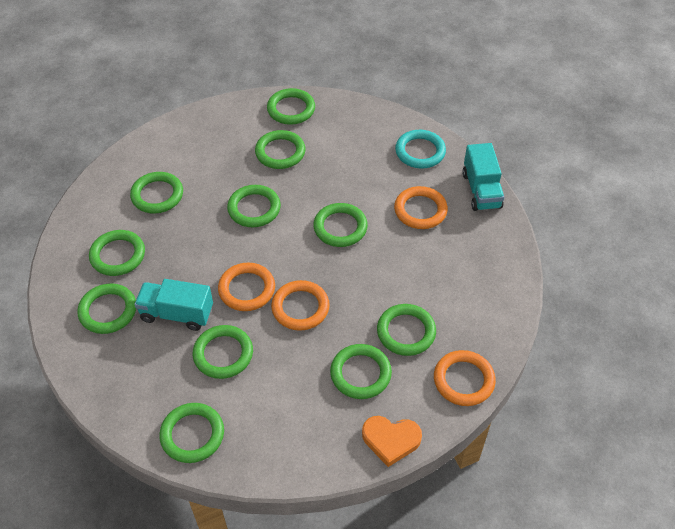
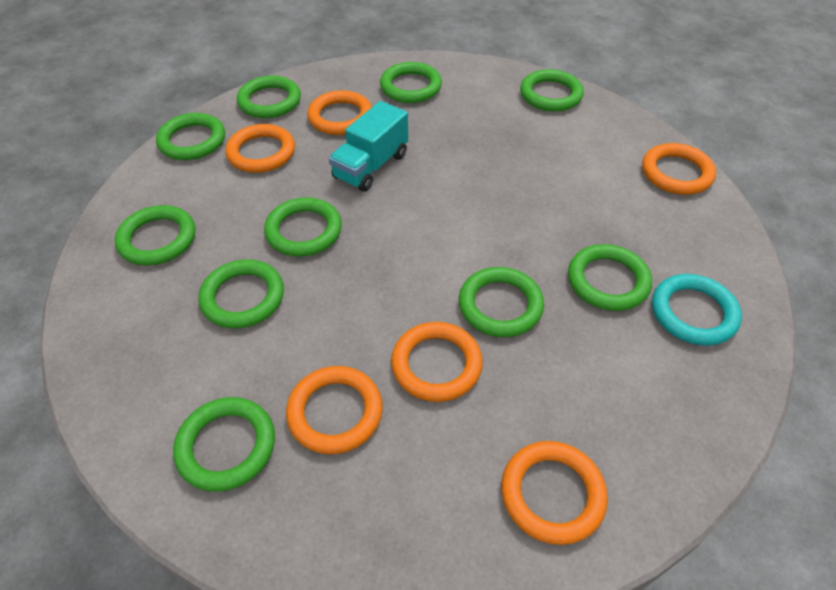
green ring: [77,283,136,334] [89,230,145,276] [130,172,183,214] [160,403,224,463] [193,325,253,379] [227,185,281,227] [255,130,306,169] [267,88,315,125] [313,203,368,247] [330,344,392,399] [377,304,436,356] = 11 -> [115,205,195,265] [156,113,225,160] [173,397,275,492] [198,259,284,328] [237,76,301,118] [264,197,342,257] [380,62,442,103] [459,267,544,337] [520,69,584,112] [568,244,652,311] = 10
orange heart: [362,416,422,467] = 1 -> none = 0
orange ring: [218,262,275,311] [271,280,330,331] [394,186,448,229] [434,350,496,406] = 4 -> [225,124,295,173] [286,366,383,454] [307,90,372,135] [391,322,483,402] [501,441,608,545] [642,143,716,195] = 6
turquoise truck: [134,279,213,331] [462,143,504,211] = 2 -> [329,101,408,192] = 1

